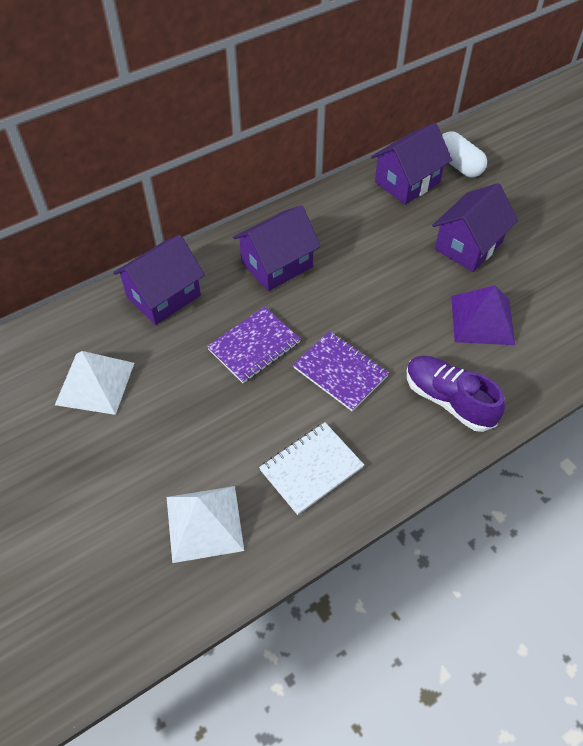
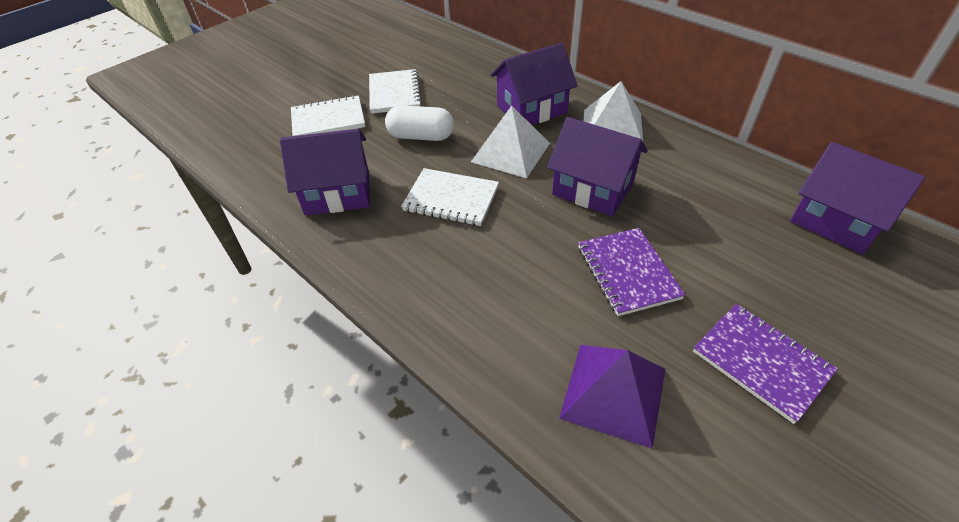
purple shoe: [407,356,505,432] = 1 -> none = 0
white notebook: [259,422,364,515] = 1 -> [291,95,365,136] [369,69,422,114] [401,168,499,226] = 3

